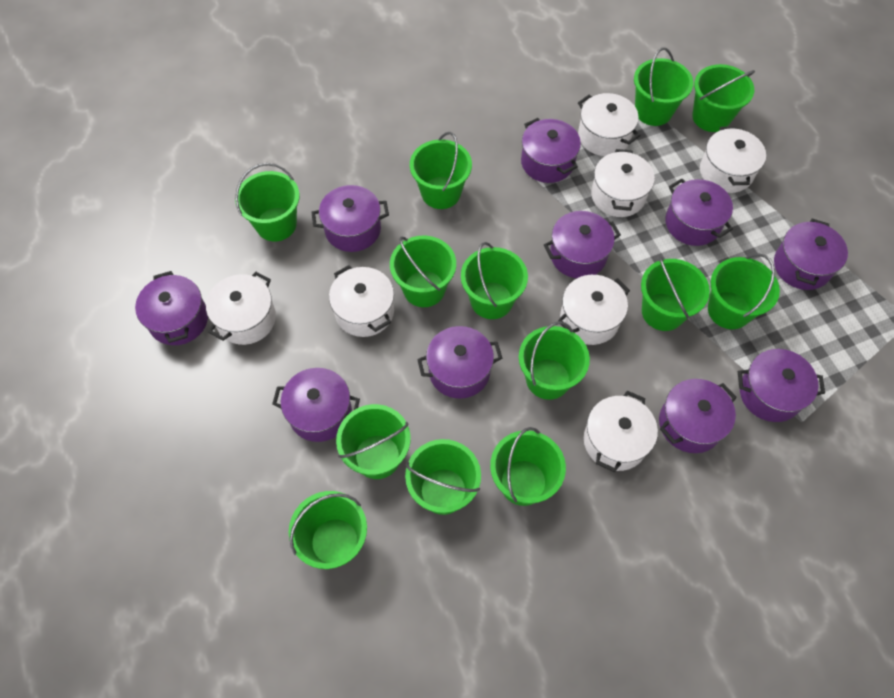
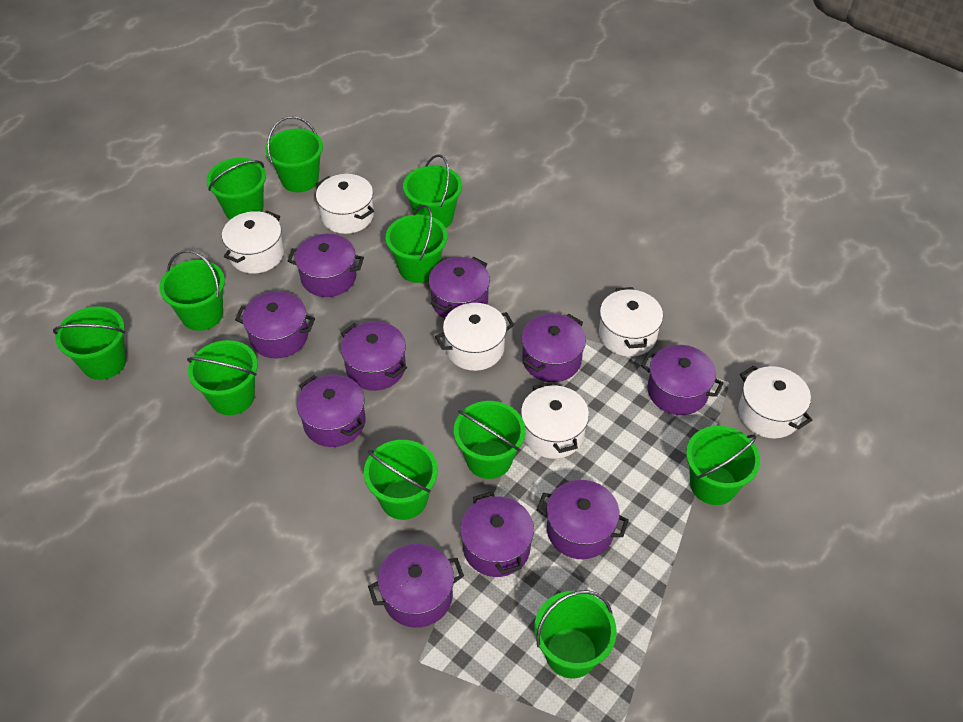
green bucket: [235,163,300,242] [289,491,367,569] [336,404,411,479] [390,236,456,307] [405,439,481,515] [410,132,472,209] [461,242,528,319] [490,427,566,506] [519,321,590,400] [634,48,693,126] [641,256,710,331] [692,64,755,132] [708,253,780,329] = 13 -> [53,306,126,380] [159,250,225,331] [187,340,258,415] [206,158,266,220] [265,116,323,192] [364,440,438,520] [386,205,447,283] [403,155,462,228] [454,401,525,479] [534,590,617,679] [686,426,760,505] = 11
white pot: [206,272,276,345] [329,265,394,337] [558,275,630,345] [578,93,640,156] [584,391,658,472] [591,149,655,217] [700,126,766,193] = 7 -> [222,211,284,274] [316,174,374,234] [435,303,514,371] [521,382,589,459] [599,287,663,357] [738,365,812,438] = 6

